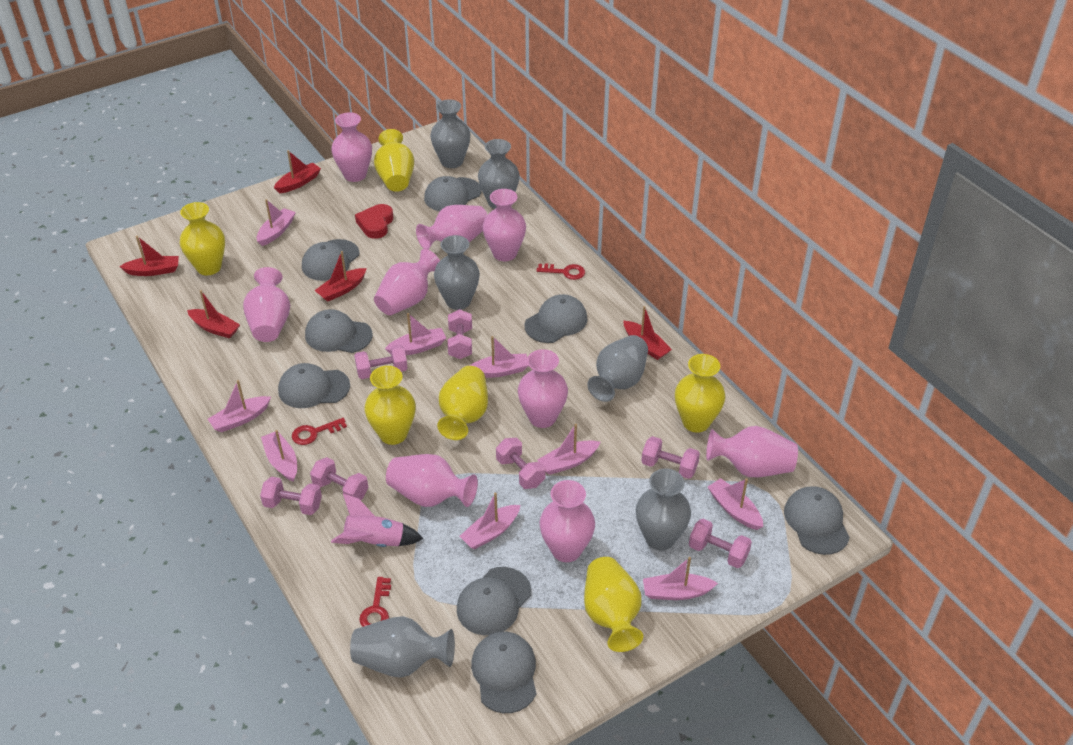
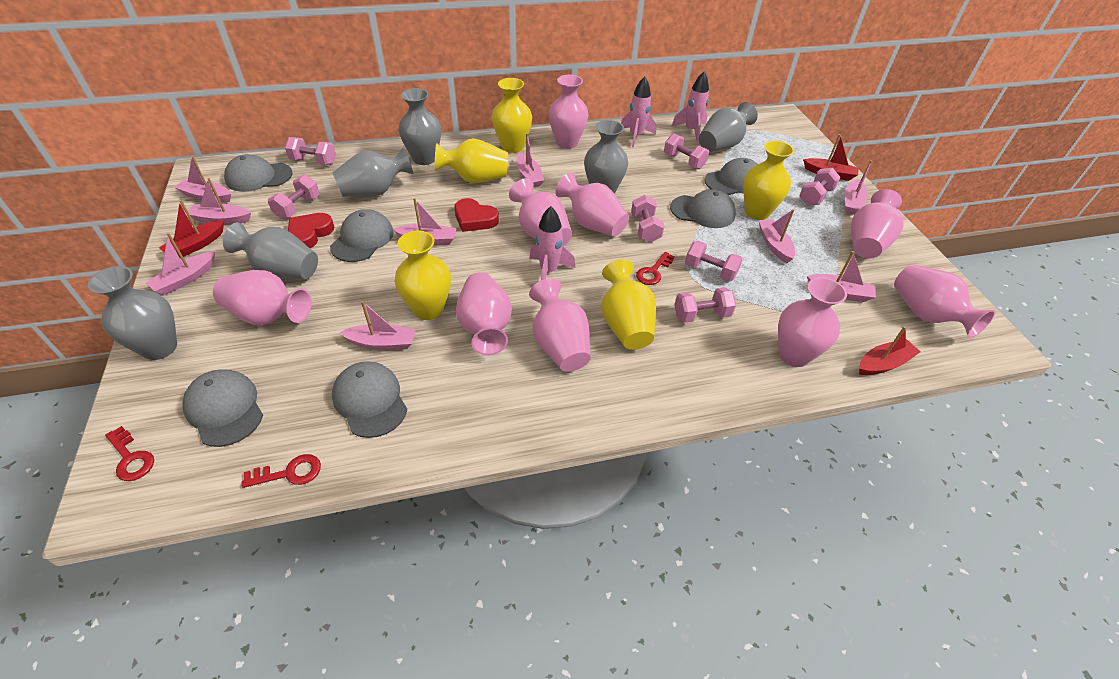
grey cap: [278,363,350,408] [302,239,359,281] [305,309,373,353] [424,176,482,211] [457,567,531,635] [471,632,536,713] [525,294,587,343] [784,486,850,555] = 8 -> [182,369,263,447] [224,154,293,192] [330,209,394,262] [332,361,407,438] [670,189,736,228] [705,158,757,195] = 6
pink rocket: [331,494,424,547] = 1 -> [529,206,575,280] [621,76,656,147] [671,72,709,142] = 3
red boat: [119,236,179,276] [187,290,240,338] [274,150,321,193] [314,251,367,302] [624,306,672,360] = 5 -> [159,200,224,257] [803,134,859,181] [859,326,921,375] = 3
red heart: [355,204,393,239] = 1 -> [288,213,334,248] [454,198,499,232] = 2
yellow vase: [180,202,225,275] [364,366,416,445] [374,129,414,192] [437,366,488,440] [584,557,643,652] [675,354,726,433] = 6 -> [394,231,451,320] [435,138,508,183] [492,78,532,153] [601,259,656,350] [743,141,794,220] = 5

